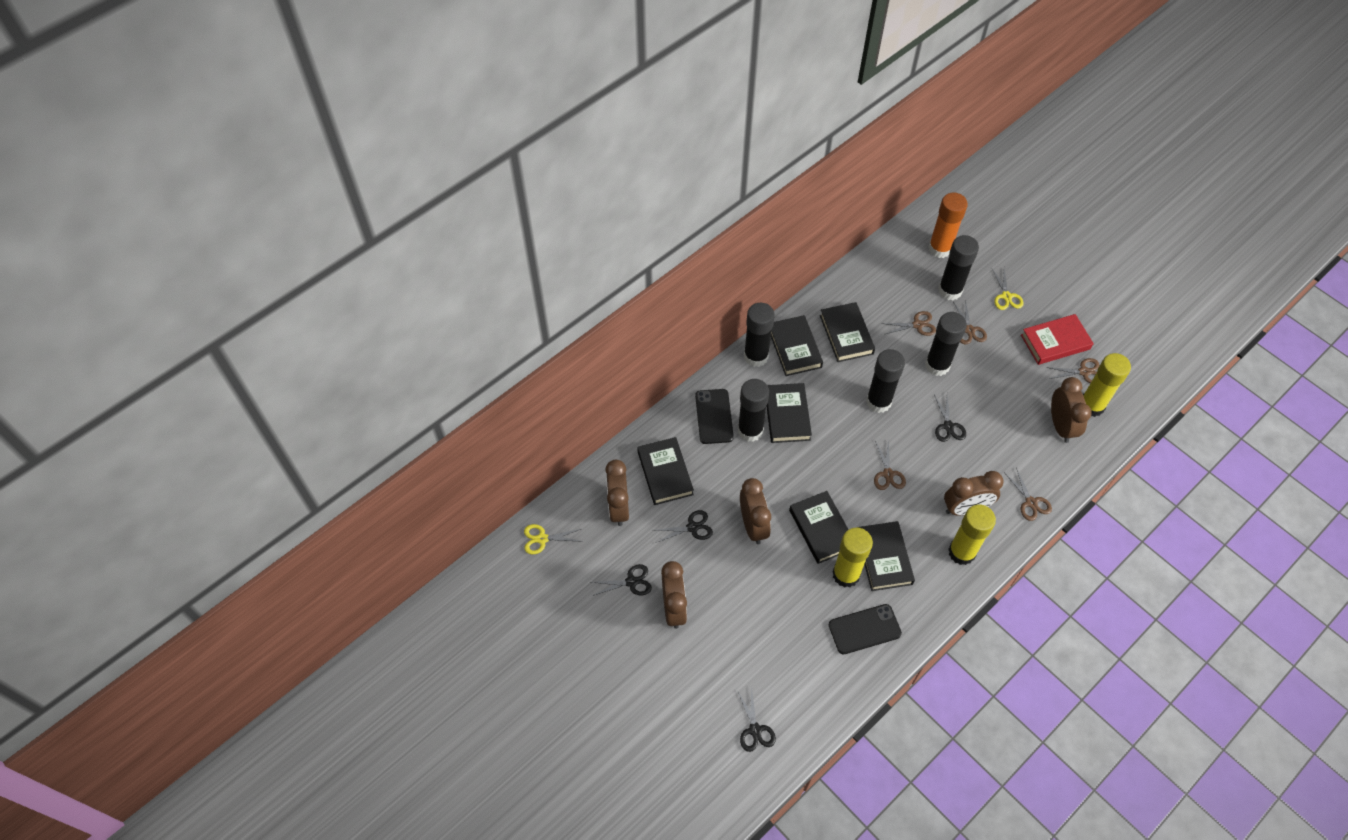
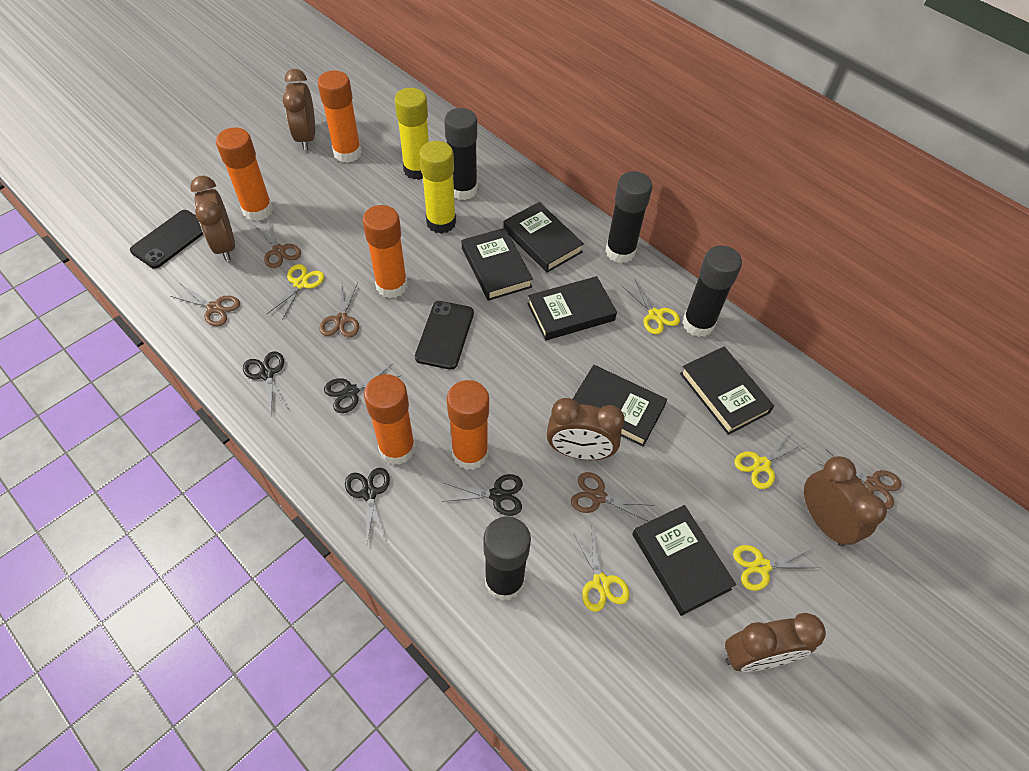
black glue stick: [738,379,769,442] [744,303,775,367] [866,349,905,413] [925,312,967,376] [938,235,979,300] = 5 -> [444,108,477,200] [483,517,531,601] [605,171,652,263] [682,246,742,337] = 4
orange glue stick: [928,192,968,258] = 1 -> [216,127,273,221] [318,70,362,163] [363,205,408,298] [364,374,415,465] [447,380,489,470] = 5
red book: [1021,314,1094,365] = 1 -> none = 0
yellow glue stick: [832,527,873,588] [948,505,996,565] [1083,353,1131,417] = 3 -> [394,88,429,180] [419,141,456,234] = 2
yellow scissors: [524,524,583,554] [992,269,1024,310] = 2 -> [267,264,324,320] [573,529,630,612] [622,280,680,334] [733,545,820,591] [734,431,805,489] = 5

